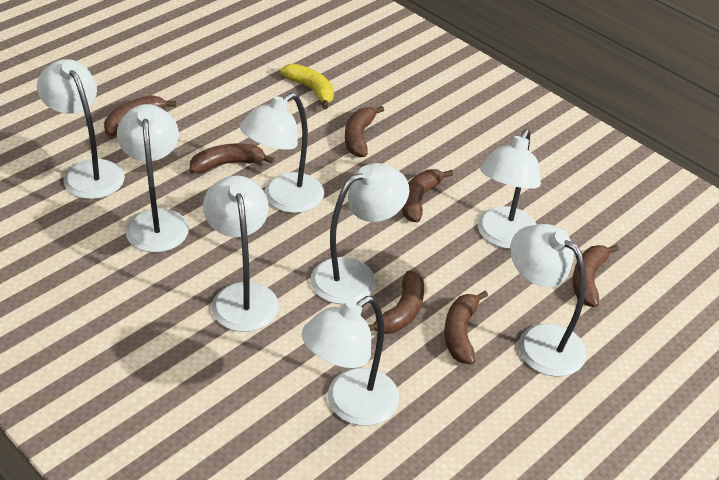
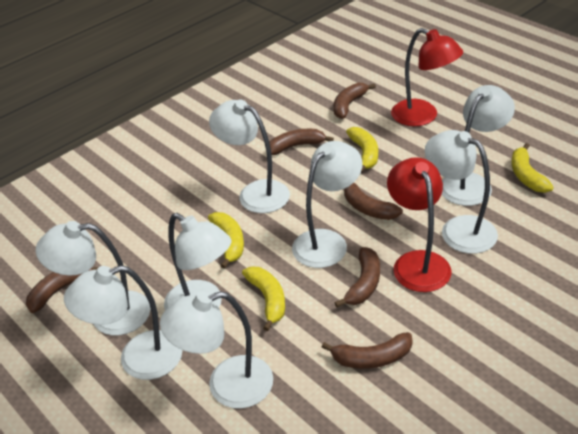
brown banana: [104,95,176,136] [190,143,274,173] [345,106,384,157] [368,271,424,334] [402,169,453,222] [444,291,488,364] [572,245,619,307] = 7 -> [26,267,98,313] [269,129,334,155] [322,332,413,369] [334,83,376,119] [335,247,380,307] [344,183,403,220] = 6
red lamp: none = 0 -> [387,157,451,292] [391,28,463,126] = 2
yellow banana: [280,64,334,109] = 1 -> [208,212,244,269] [242,266,285,331] [346,127,378,173] [511,143,554,193] = 4

